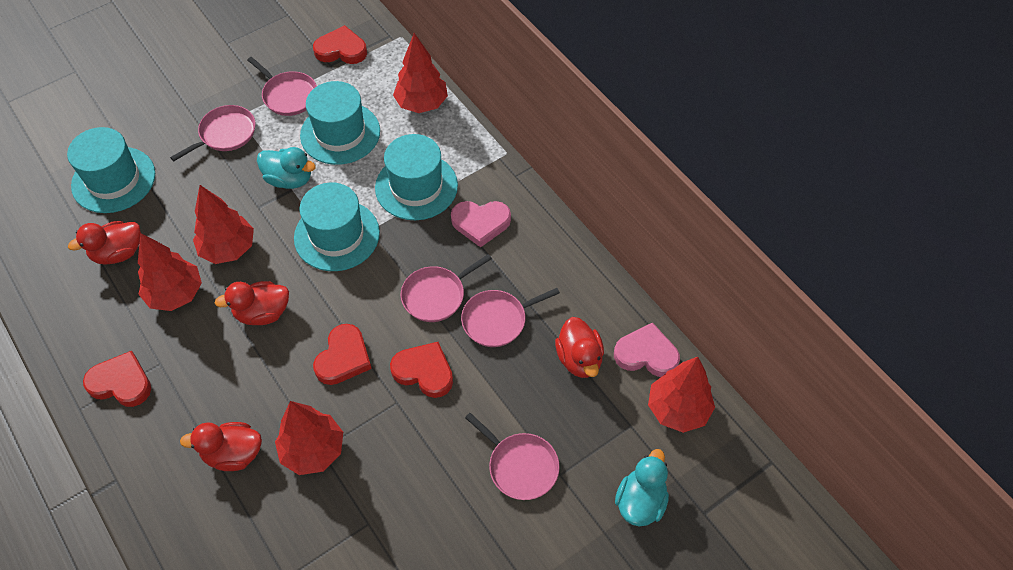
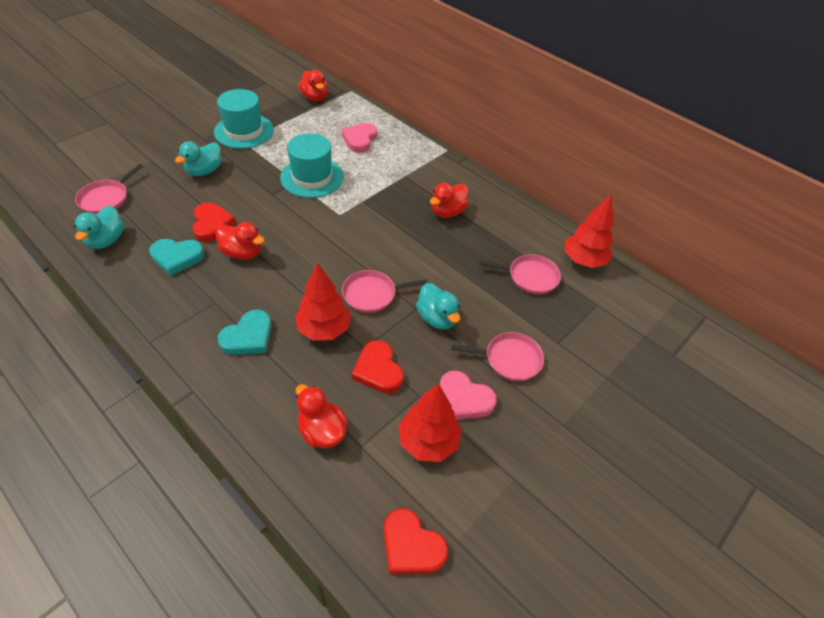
pink pan: [170,105,255,161] [247,57,317,116] [401,254,492,322] [461,288,560,347] [465,413,560,500] = 5 -> [75,164,143,214] [342,270,428,313] [452,332,544,381] [479,254,561,294] = 4
red heart: [83,351,151,407] [313,25,367,64] [313,324,372,385] [390,342,453,398] = 4 -> [192,202,236,242] [352,340,404,393] [384,508,448,574] = 3
red tree: [138,233,202,311] [193,185,254,264] [275,401,343,475] [393,33,448,113] [648,357,715,433] = 5 -> [295,263,351,341] [399,383,462,462] [565,195,614,268] = 3
turquoise duck: [257,147,316,189] [615,449,669,527] = 2 -> [74,206,124,249] [175,141,221,176] [416,283,460,330] = 3
turquoise hat: [67,127,155,213] [294,183,380,271] [300,81,380,165] [375,134,458,220] = 4 -> [214,89,274,149] [280,133,344,198] = 2
turquoise heart: none = 0 -> [149,239,204,276] [217,310,272,355] = 2

